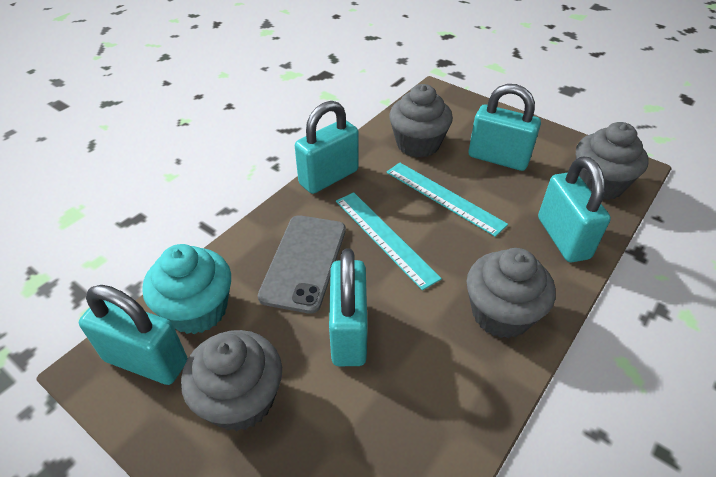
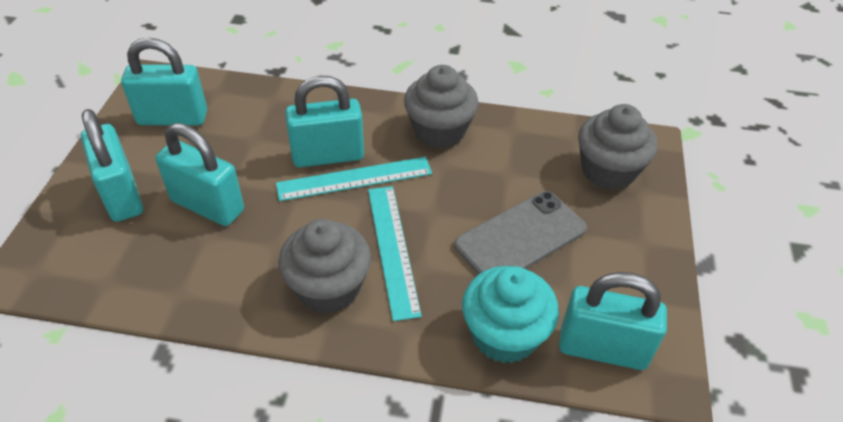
grey cupcake: [181,330,282,432] [389,84,453,158] [467,248,556,339] [576,122,649,200] = 4 -> [278,219,371,314] [404,65,479,149] [578,104,657,190] = 3

